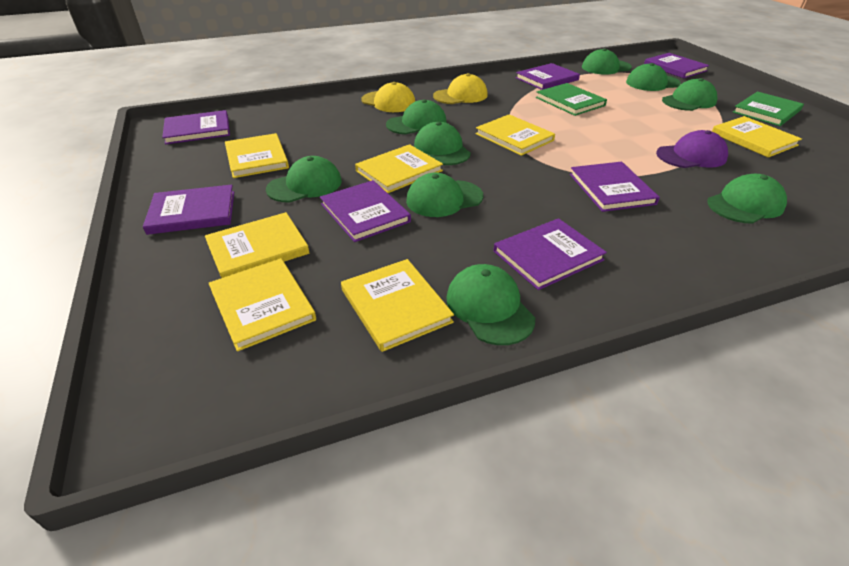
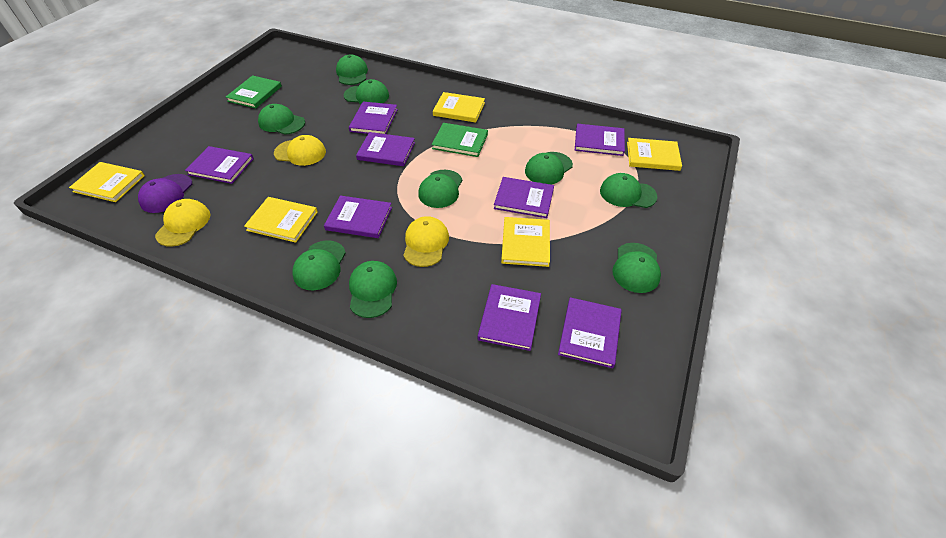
purple book: [143,185,234,235] [162,110,230,145] [320,180,411,242] [493,218,607,290] [516,63,580,90] [570,162,660,212] [644,53,710,78] = 7 -> [185,146,254,184] [324,195,392,238] [349,101,398,134] [356,132,415,166] [478,284,541,351] [494,177,554,218] [558,297,622,368] [575,124,625,156] = 8
yellow book: [205,212,309,278] [208,258,316,352] [225,133,289,178] [341,259,454,352] [355,144,443,193] [476,115,555,156] [712,116,802,157] = 7 -> [69,162,145,202] [244,197,318,243] [433,92,485,123] [501,217,550,267] [627,138,682,171] = 5
yellow cap: [361,82,415,112] [433,73,488,104] = 2 -> [155,199,210,247] [274,135,326,166] [403,216,449,267] = 3

